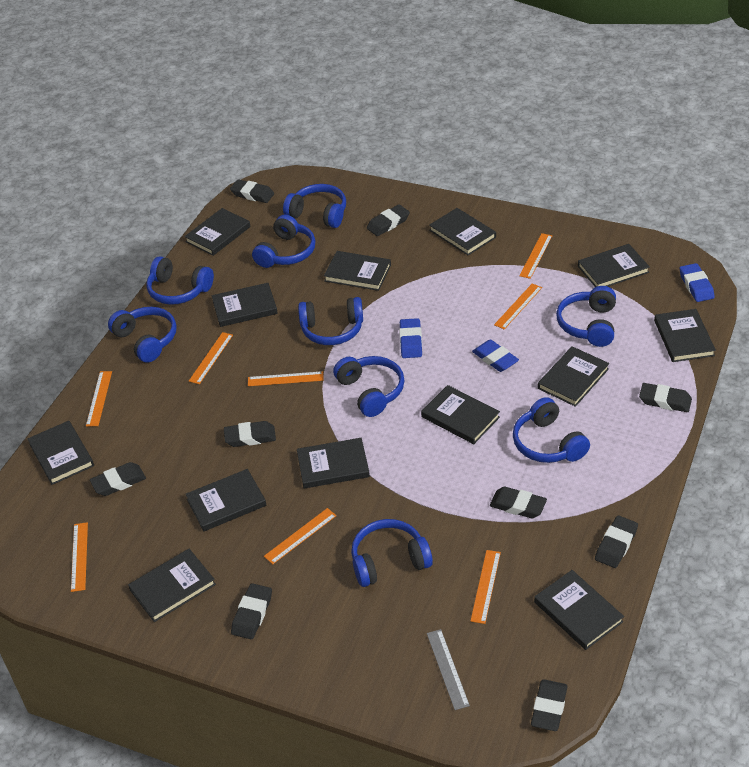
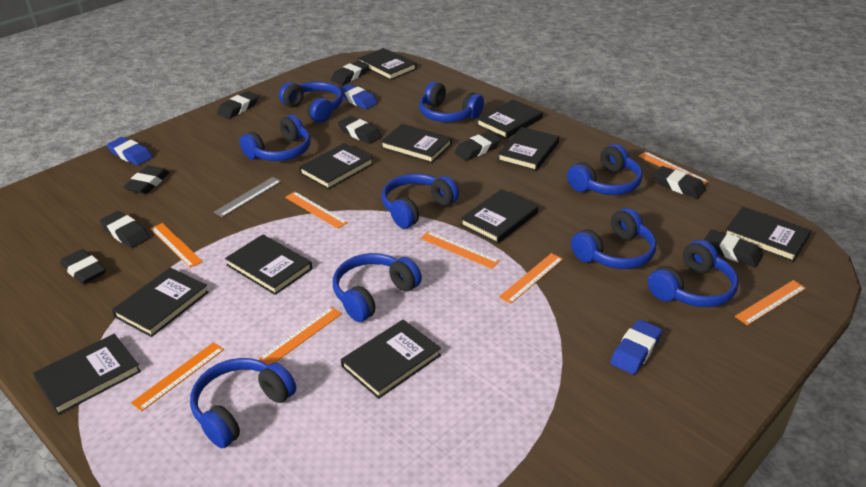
black book: [27,421,94,485] [128,549,216,622] [184,208,251,256] [186,469,266,532] [212,283,278,327] [297,438,370,488] [324,251,391,291] [421,385,500,444] [429,208,496,255] [534,570,624,650] [538,346,609,407] [578,244,650,287] [654,309,716,362] = 13 -> [33,334,141,415] [112,267,209,337] [225,234,312,295] [299,143,373,189] [341,319,441,399] [358,48,417,80] [381,124,452,163] [461,189,538,244] [477,99,543,139] [498,127,559,171] [725,207,811,262] = 11

